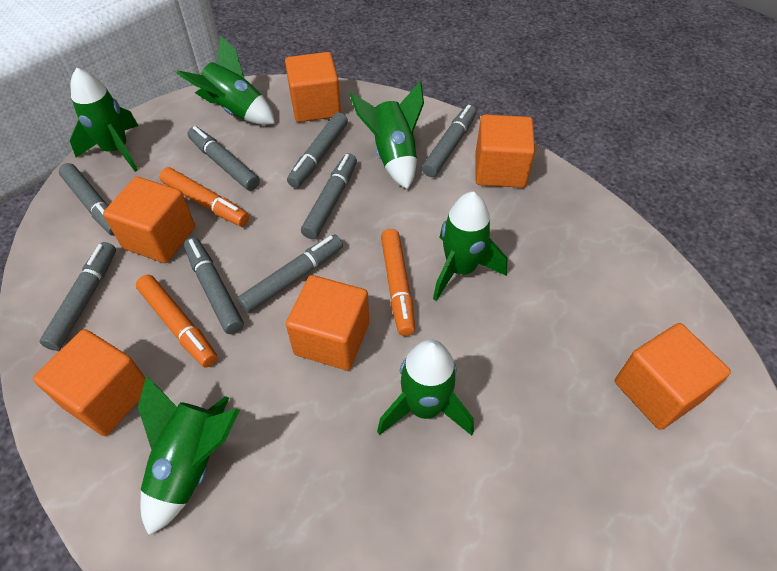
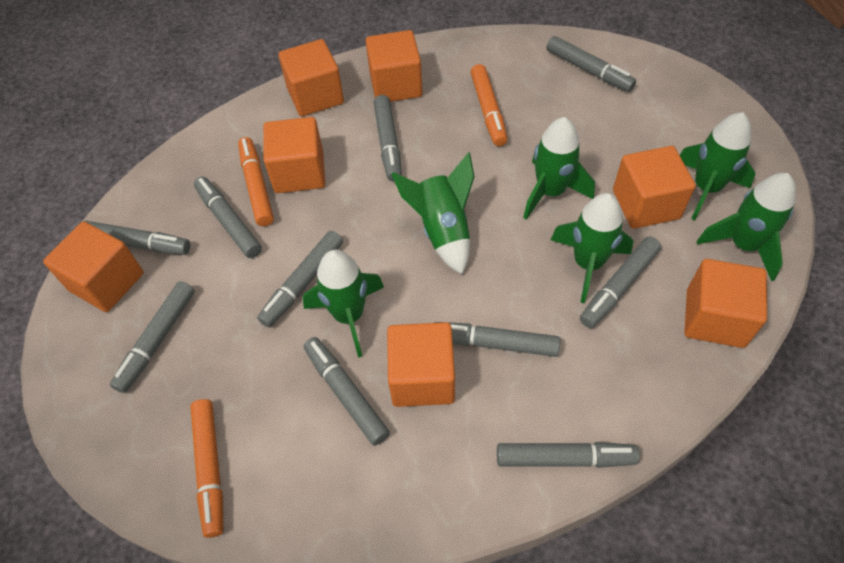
grey marker: [39,242,116,351] [59,163,115,236] [184,237,244,334] [188,126,260,191] [237,234,343,313] [287,112,348,188] [301,153,357,239] [422,105,477,177] = 8 -> [83,221,190,255] [110,281,195,393] [194,177,262,258] [257,231,343,327] [304,337,390,446] [374,95,402,181] [434,322,560,357] [497,442,640,468] [546,36,636,92] [580,236,661,328] = 10
orange cube: [33,329,145,436] [103,177,195,263] [285,52,341,122] [286,275,369,370] [476,114,535,188] [615,323,731,430] = 6 -> [43,222,144,312] [263,117,325,193] [278,39,344,116] [366,30,422,102] [387,322,455,407] [613,146,696,229] [684,259,767,348] = 7

